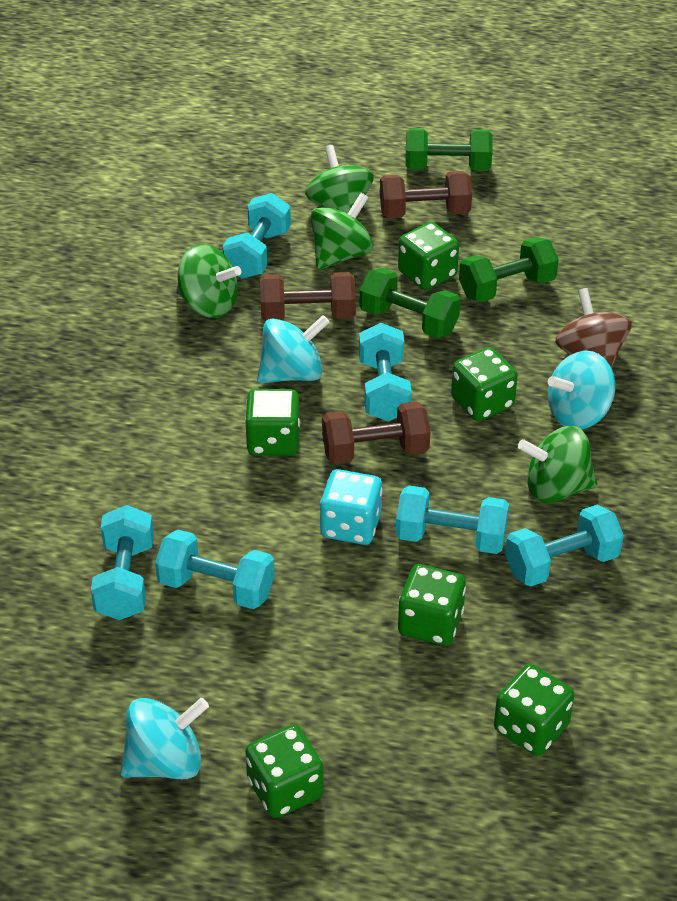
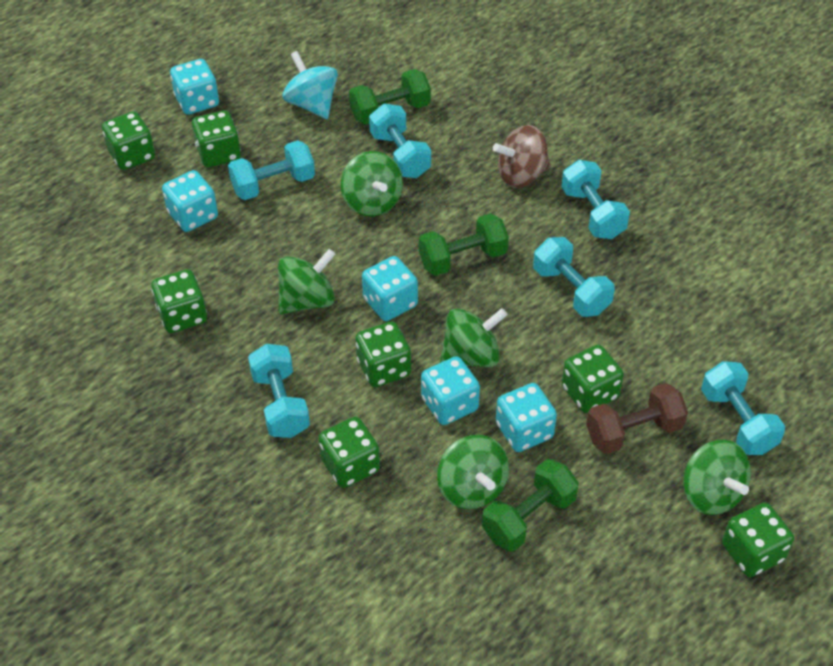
brown dumbbell: [260,272,356,321] [322,401,430,464] [380,171,472,218] = 3 -> [586,383,688,454] = 1
green dice: [245,389,300,456] [245,724,324,818] [398,222,459,290] [398,564,466,646] [451,347,518,421] [494,664,574,756] = 6 -> [102,111,155,170] [151,269,207,333] [192,110,241,167] [319,416,380,488] [355,321,411,387] [562,345,624,413] [722,503,794,577] = 7
green spinning top: [177,244,241,318] [305,145,374,214] [310,193,374,270] [518,426,597,503] = 4 -> [278,249,335,314] [341,151,403,216] [437,435,509,509] [440,308,508,367] [683,440,751,515] = 5
turquoise dice: [320,469,383,545] = 1 -> [162,170,218,232] [170,59,219,115] [362,256,418,321] [421,356,480,425] [496,383,557,452] = 5
turquoise spinning top: [120,698,209,779] [257,315,330,383] [548,350,615,429] = 3 -> [283,51,338,119] = 1

